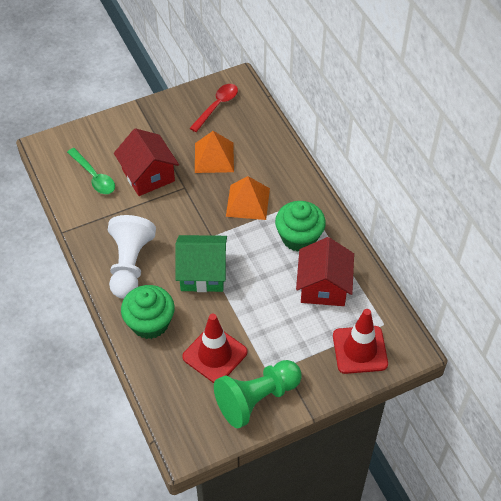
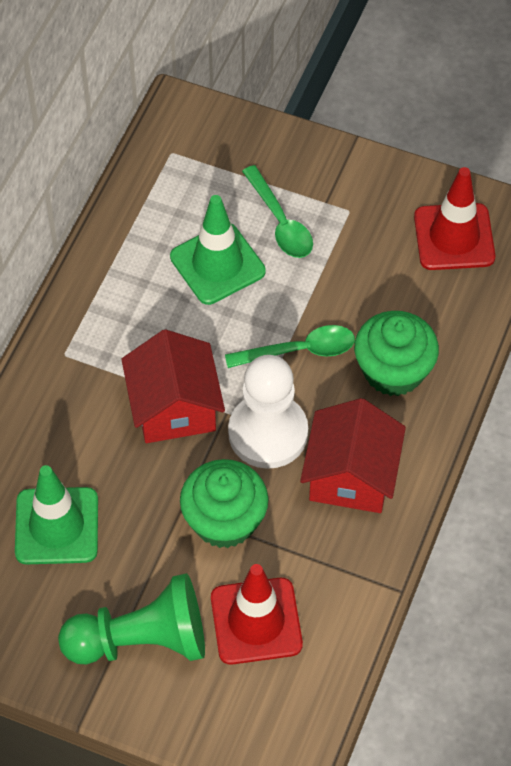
green house: [176,235,227,292] = 1 -> none = 0
green spoon: [67,148,115,194] = 1 -> [225,325,355,368] [242,165,313,258] = 2
green traffic cone: none = 0 -> [15,465,98,564] [170,195,266,305] = 2
orange pyramid: [195,131,234,173] [226,176,270,220] = 2 -> none = 0
red spoon: [190,84,238,132] = 1 -> none = 0

